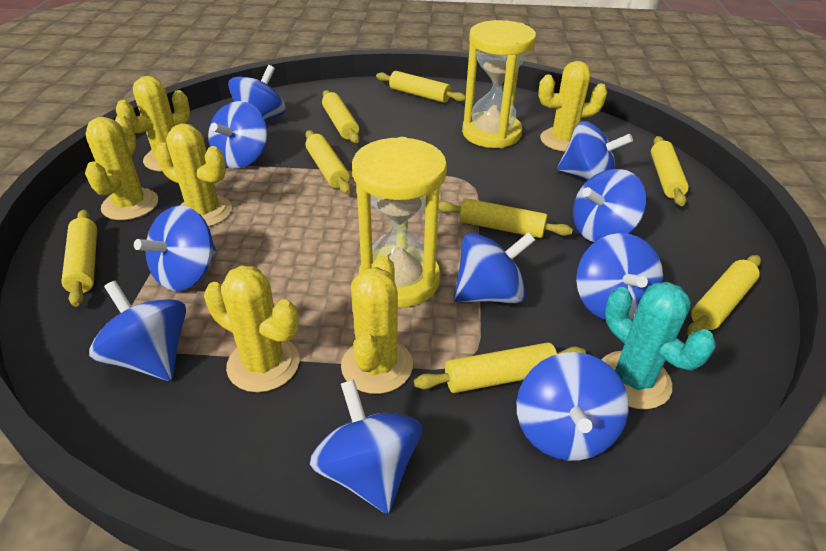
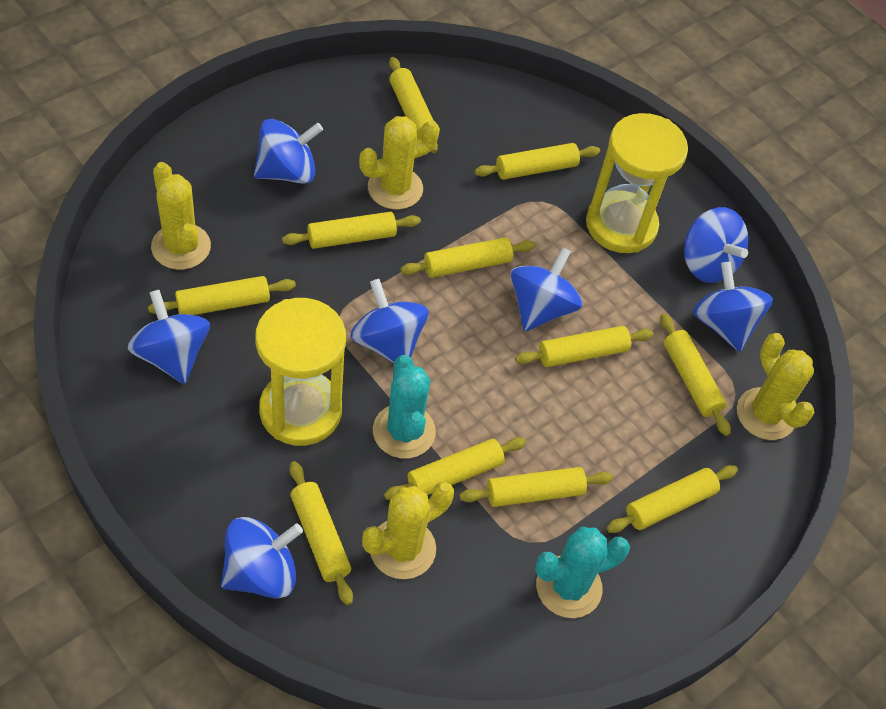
blue spinning top: [89,281,186,381] [134,206,217,291] [208,101,267,169] [228,65,286,120] [310,379,422,514] [454,232,535,304] [517,352,629,461] [557,121,633,180] [573,169,646,242] [576,233,663,320] = 10 -> [128,290,210,384] [221,517,303,598] [254,119,323,184] [351,279,429,363] [510,247,582,331] [684,207,748,283] [693,261,773,352] = 7
turquoise cactus: [601,282,715,409] = 1 -> [373,355,436,459] [535,527,630,618] = 2
yellow cactus: [85,115,158,220] [116,76,190,172] [155,124,232,227] [204,265,300,392] [341,255,413,394] [538,61,607,152] = 6 -> [151,162,211,270] [359,116,440,209] [362,482,454,579] [737,333,814,440] = 4
yellow rolling pin: [61,210,97,307] [305,130,351,194] [322,90,360,143] [376,71,466,103] [414,342,586,393] [438,198,573,238] [651,136,689,206] [687,255,761,336] = 8 -> [148,276,296,315] [282,212,421,249] [290,461,353,605] [384,437,526,500] [389,57,438,153] [400,237,536,278] [459,467,613,507] [475,143,600,180] [515,326,653,367] [606,465,738,533] [660,313,731,436] = 11

